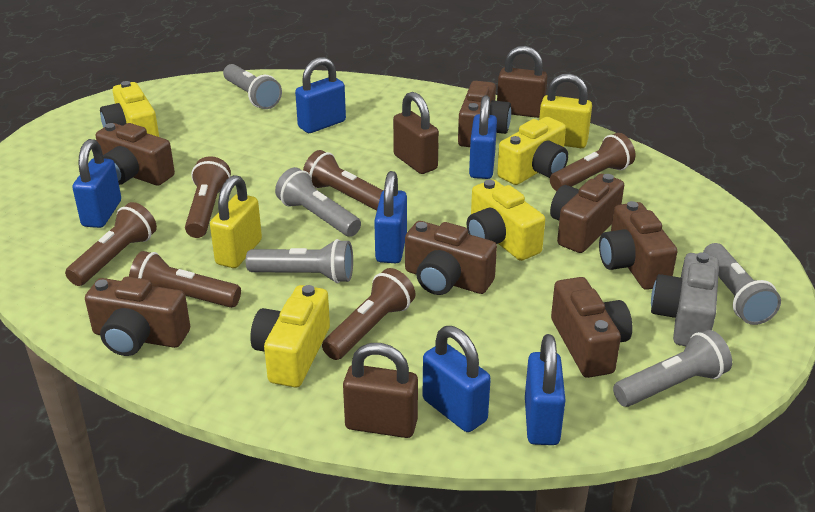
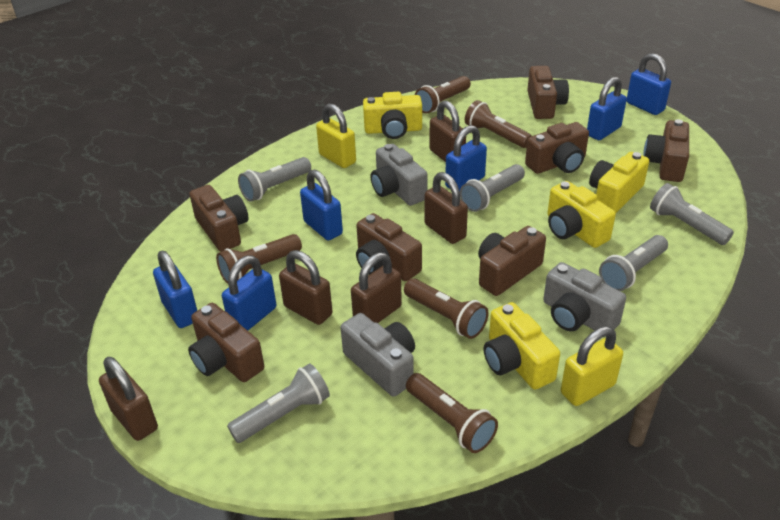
brown flashlight: [65,202,157,286] [129,251,241,308] [185,156,231,238] [303,150,384,211] [322,268,416,360] [550,133,635,191] = 6 -> [216,234,302,284] [404,278,489,339] [406,373,498,453] [415,76,471,113] [465,100,532,148] = 5
brown padlock: [343,343,418,438] [393,92,439,174] [497,46,547,118] = 3 -> [99,357,158,441] [279,250,333,325] [351,252,402,323] [425,172,468,244] [429,100,466,162] = 5
grey camera: [651,252,719,346] = 1 -> [341,313,415,397] [370,144,427,206] [543,262,626,331] = 3

